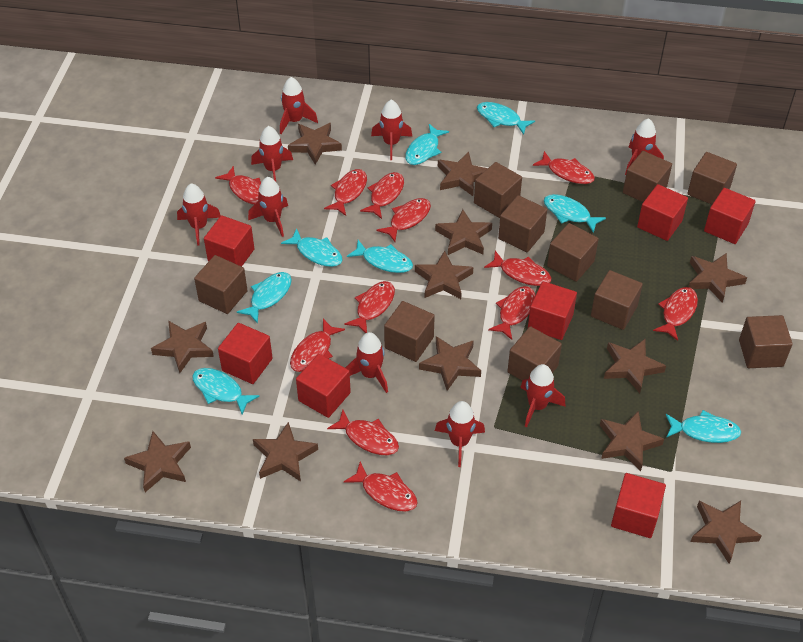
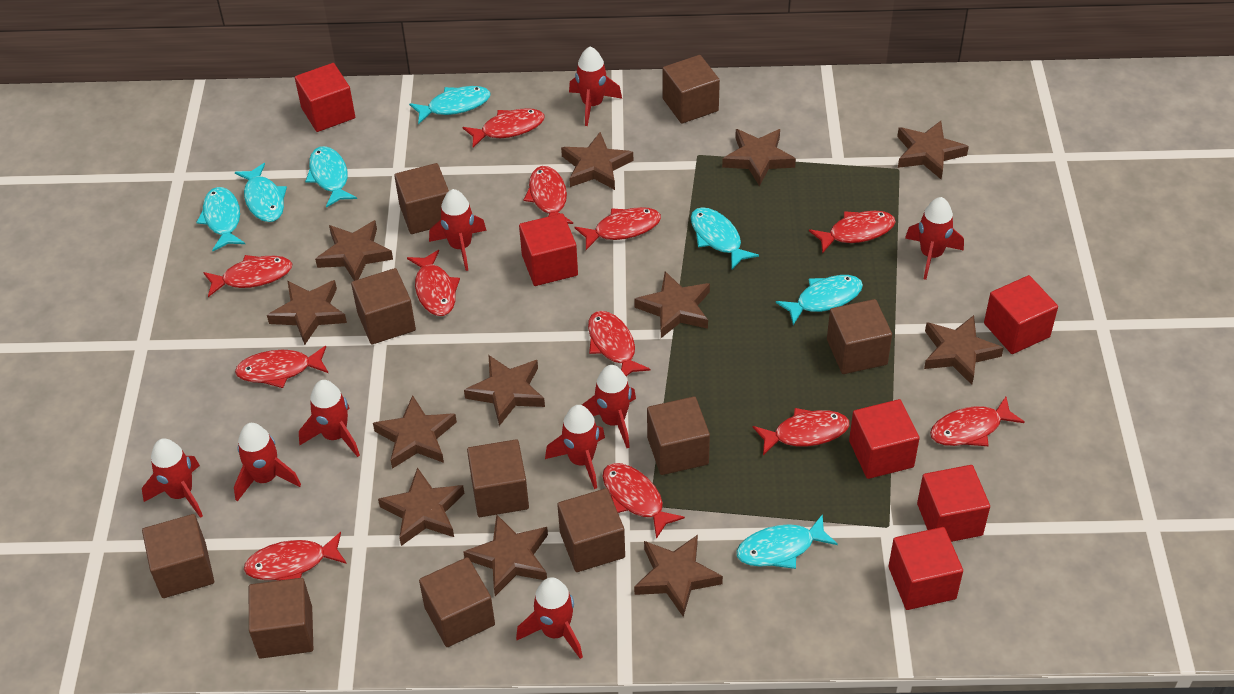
red cube: [204,215,255,267] [218,323,273,384] [296,354,351,418] [528,281,577,340] [611,473,666,538] [637,184,688,241] [704,188,756,244] = 7 -> [295,63,355,132] [519,213,578,286] [849,399,920,479] [888,527,963,610] [917,465,990,542] [984,275,1058,354] = 6
turquoise fish: [192,368,260,415] [237,272,292,324] [281,228,343,267] [347,240,413,273] [405,124,449,165] [477,102,535,135] [544,194,606,233] [666,410,741,443] = 8 -> [196,187,245,251] [235,163,287,222] [305,146,357,208] [409,86,491,124] [691,207,759,269] [736,514,838,569] [776,275,863,325] = 7

